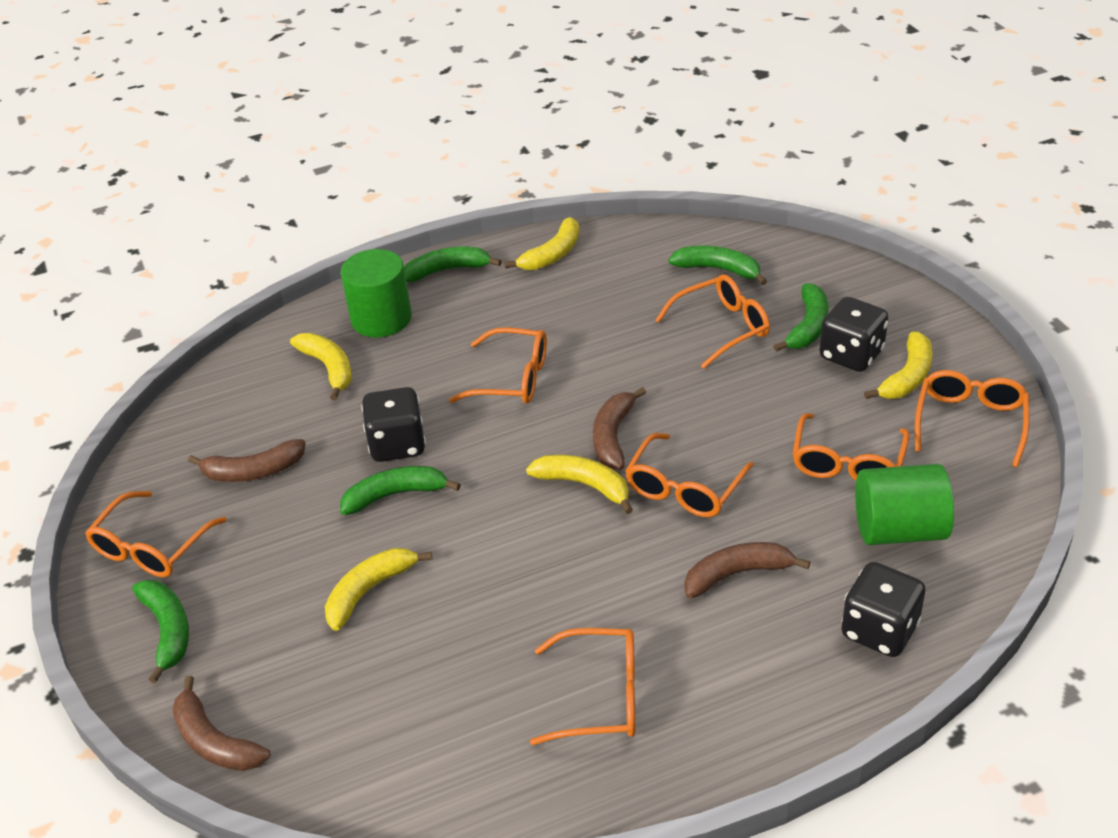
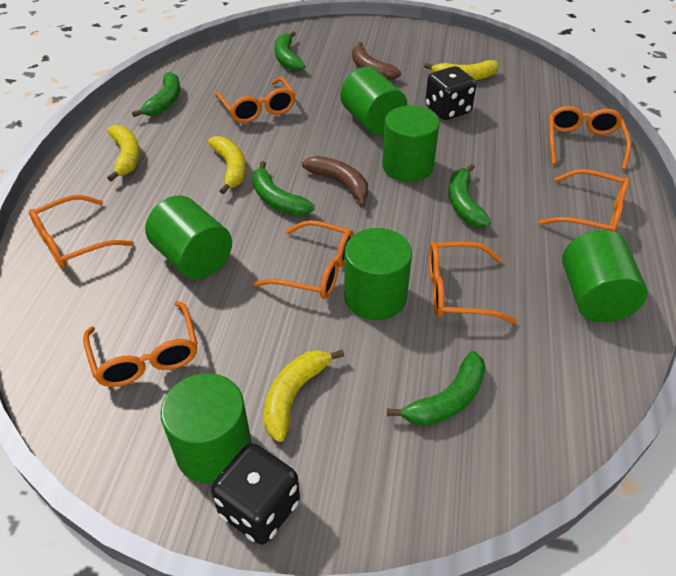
black dice: [361,387,426,462] [820,297,888,372] [841,562,926,657] = 3 -> [211,443,300,545] [425,66,476,120] = 2
brown banana: [172,676,270,771] [188,439,306,482] [593,387,646,470] [685,542,810,599] = 4 -> [302,156,368,208] [352,42,401,80] = 2
green cylinder: [341,249,412,338] [855,464,954,545] = 2 -> [145,195,232,279] [160,373,251,483] [340,67,407,135] [344,228,412,320] [382,106,440,182] [562,230,648,322] = 6
yellow banana: [290,333,352,400] [325,548,432,631] [504,217,579,270] [526,455,633,514] [864,332,933,399] = 5 -> [107,125,140,182] [208,136,246,194] [264,349,344,442] [424,60,499,80] = 4

